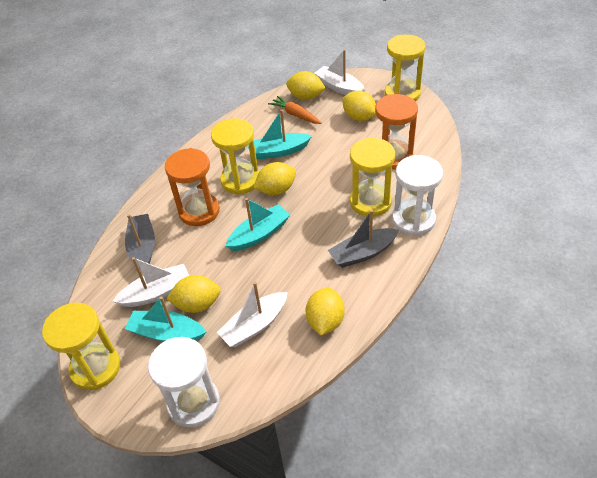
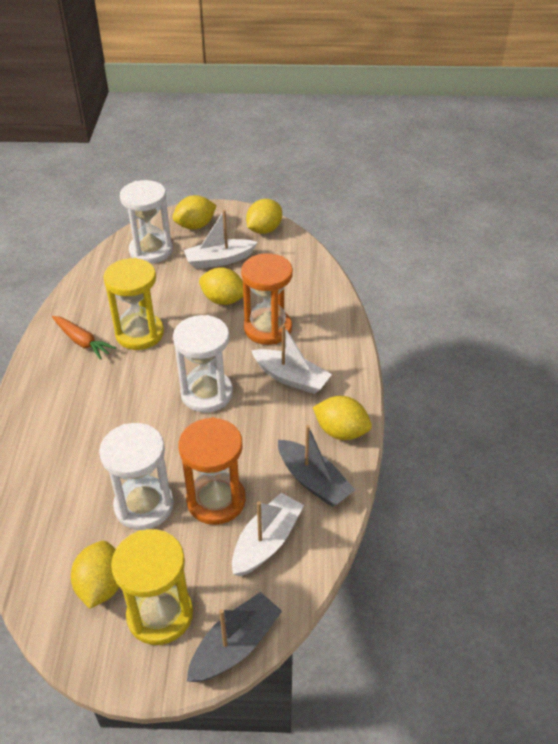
turquoise boat: [125,297,206,342] [225,198,290,251] [248,109,312,160] = 3 -> none = 0
white hourglass: [148,337,220,428] [392,155,443,236] = 2 -> [99,423,174,530] [120,180,173,264] [173,315,233,413] = 3
yellow hourglass: [42,303,121,390] [211,118,259,195] [350,137,395,217] [385,34,425,101] = 4 -> [103,258,164,350] [111,529,193,645] = 2

